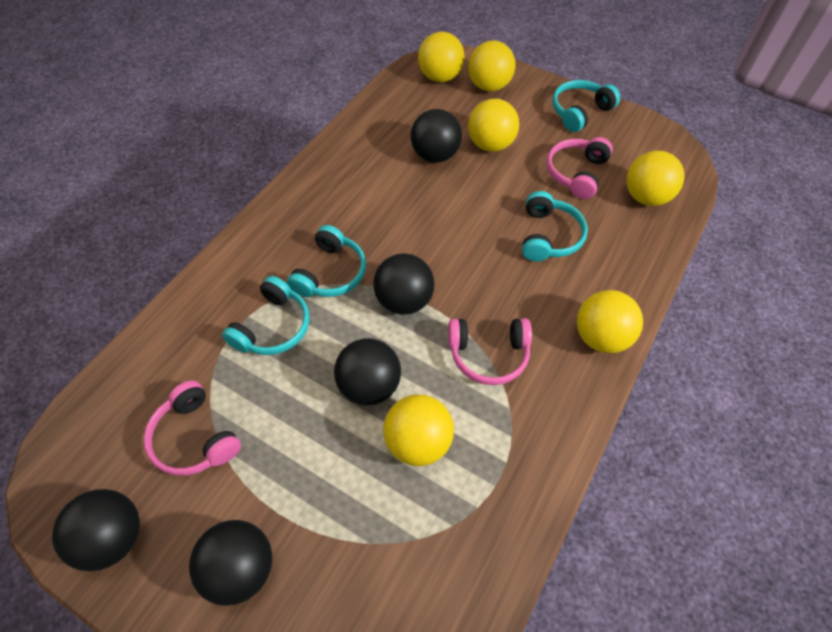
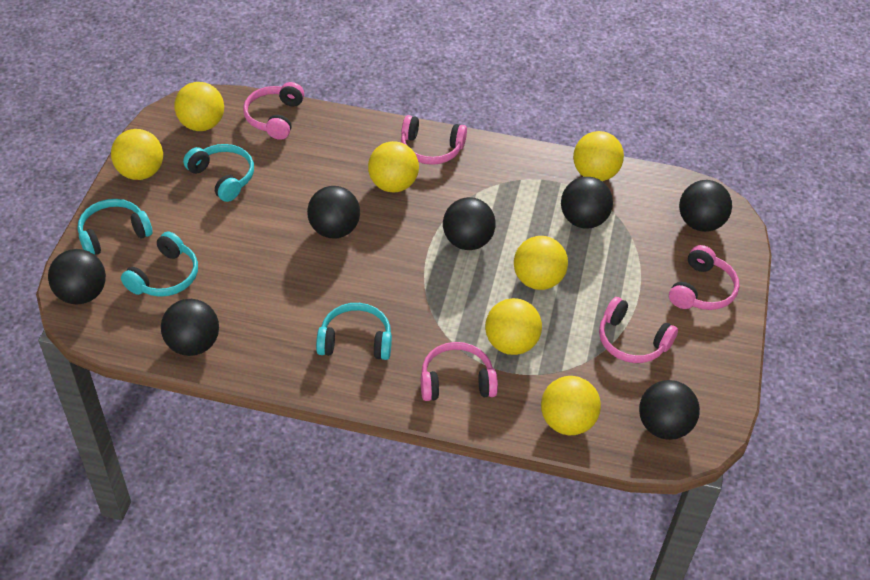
black ball: [52,489,140,571] [189,520,272,606] [334,338,401,406] [373,254,434,315] [411,109,462,163] = 5 -> [48,249,106,304] [161,299,219,356] [307,186,360,239] [443,197,496,250] [561,177,613,229] [639,380,700,440] [679,180,732,232] = 7
pink headphones: [144,381,241,476] [448,318,532,385] [547,137,613,199] = 3 -> [243,82,304,140] [401,115,467,165] [421,342,498,401] [599,297,678,363] [669,245,740,310] = 5
yellow ball: [383,395,454,466] [418,32,465,82] [468,40,515,91] [468,99,519,152] [577,290,643,353] [626,151,685,206] = 6 -> [111,129,163,180] [174,82,224,131] [368,141,419,193] [485,298,542,355] [514,236,568,290] [541,376,601,435] [573,131,624,181] = 7

